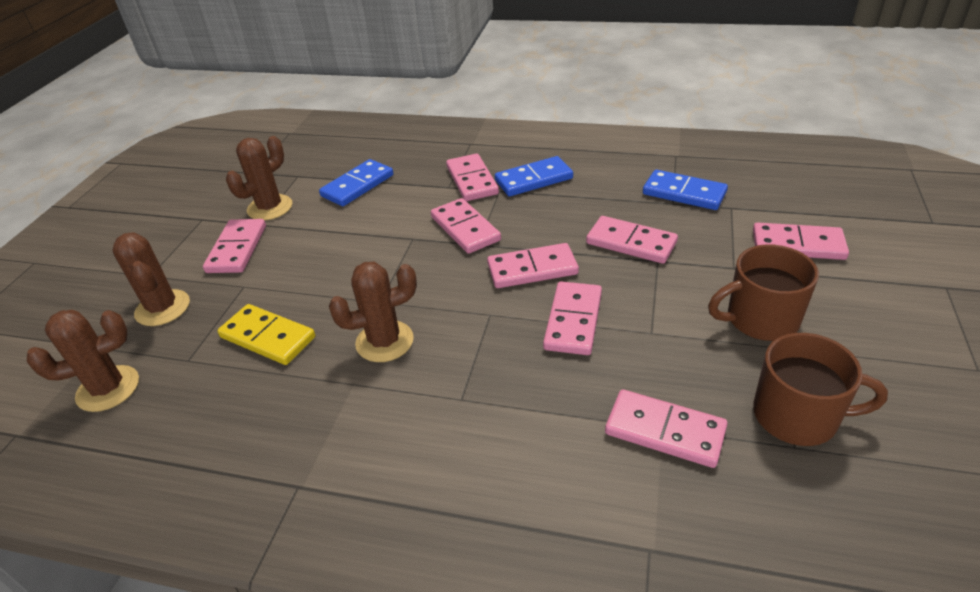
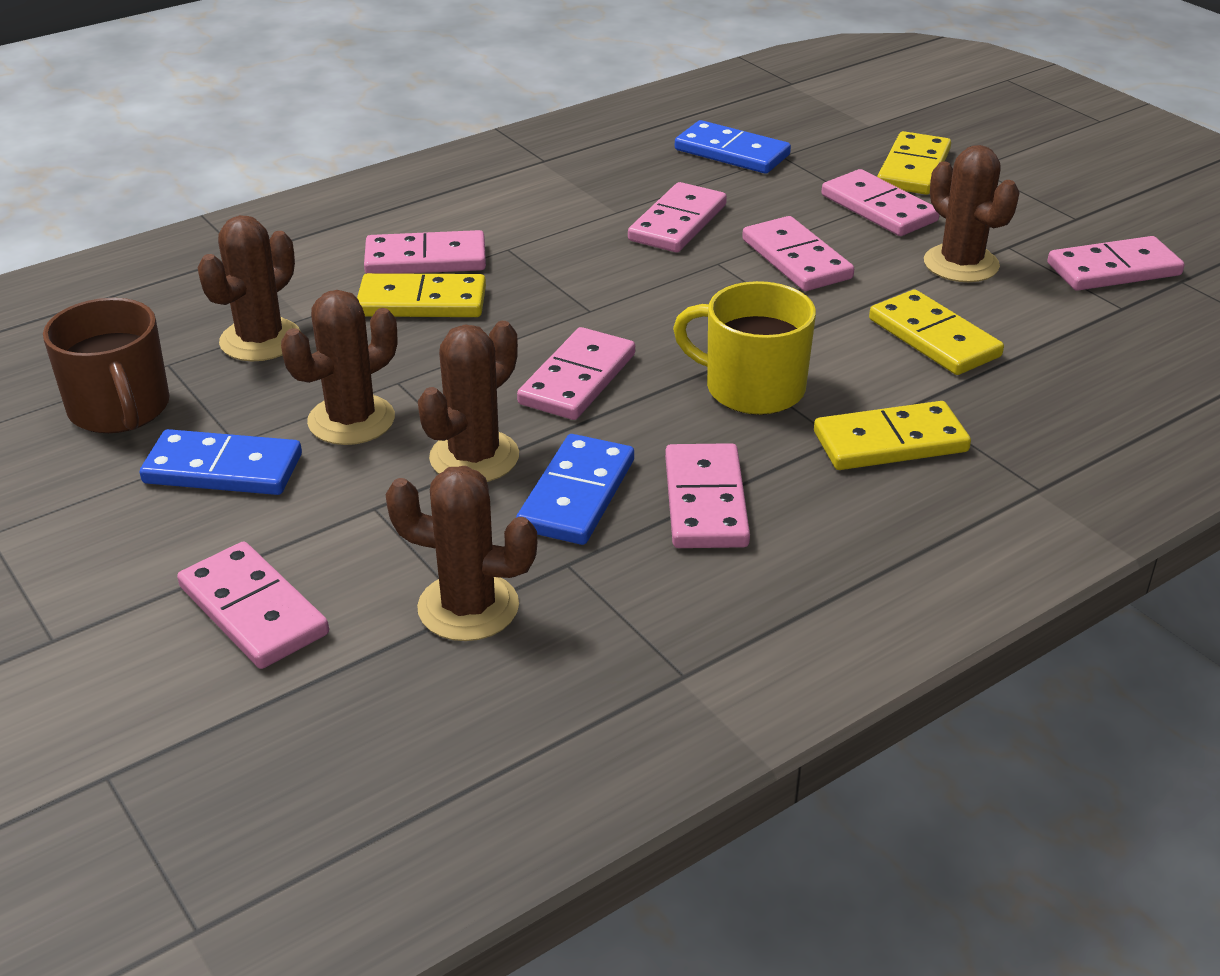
brown cactus: [27,310,139,412] [112,232,190,326] [226,136,292,220] [329,262,417,362] = 4 -> [197,215,300,362] [281,290,397,445] [385,466,537,641] [418,321,519,482] [924,145,1020,282] = 5
brown mug: [708,244,819,341] [753,333,888,446] = 2 -> [43,298,170,433] = 1
yellow domino: [217,304,315,365] = 1 -> [357,273,486,317] [814,401,971,470] [869,290,1004,375] [877,131,951,195] = 4
yellow mug: none = 0 -> [673,281,816,415] = 1

